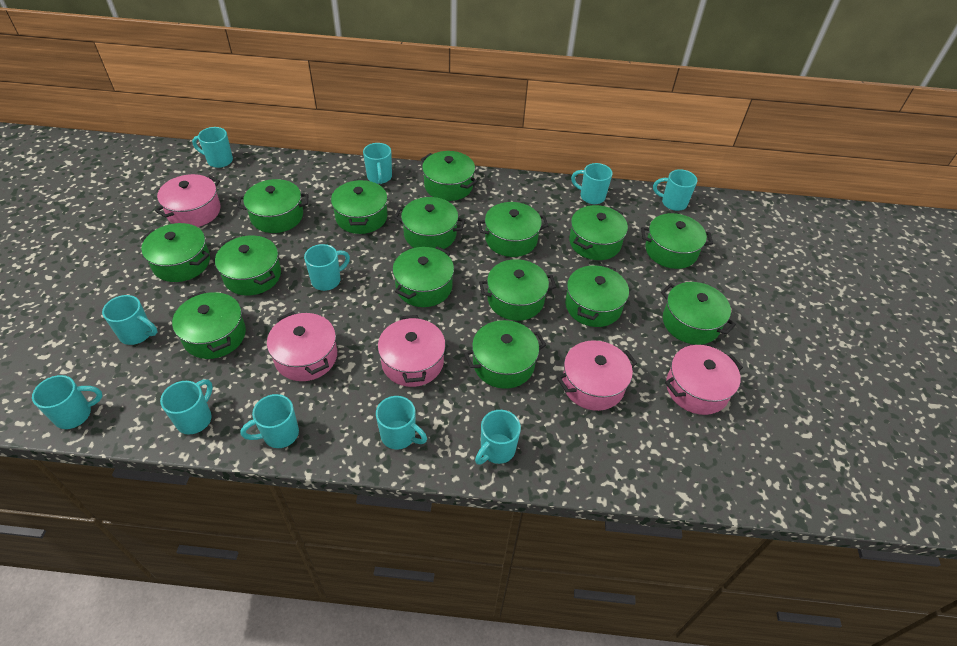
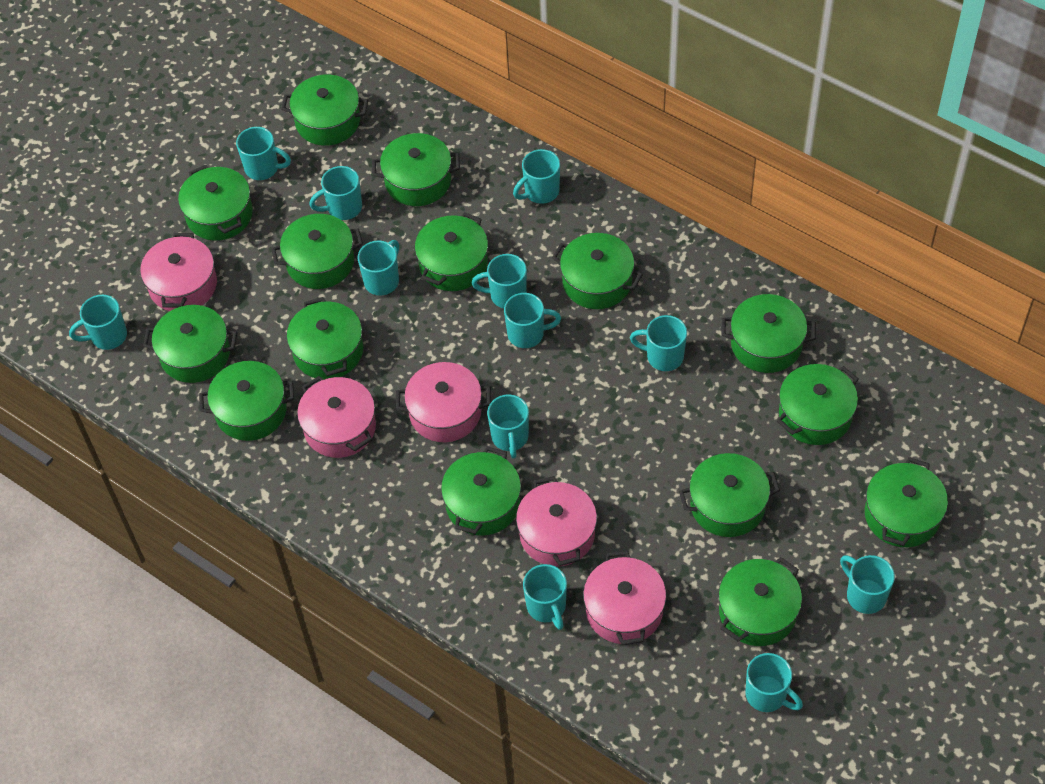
turquoise mug: [32,375,102,429] [102,295,158,345] [160,379,213,434] [192,127,233,168] [241,394,299,448] [304,244,350,291] [363,143,392,184] [376,396,427,449] [475,410,521,465] [571,163,612,204] [653,169,697,211] = 11 -> [69,295,127,350] [236,127,291,180] [309,166,362,220] [358,240,399,296] [472,254,527,309] [487,394,529,459] [504,293,561,348] [513,149,560,204] [523,564,567,630] [630,315,687,371] [745,653,803,712] [840,555,895,614] = 12

